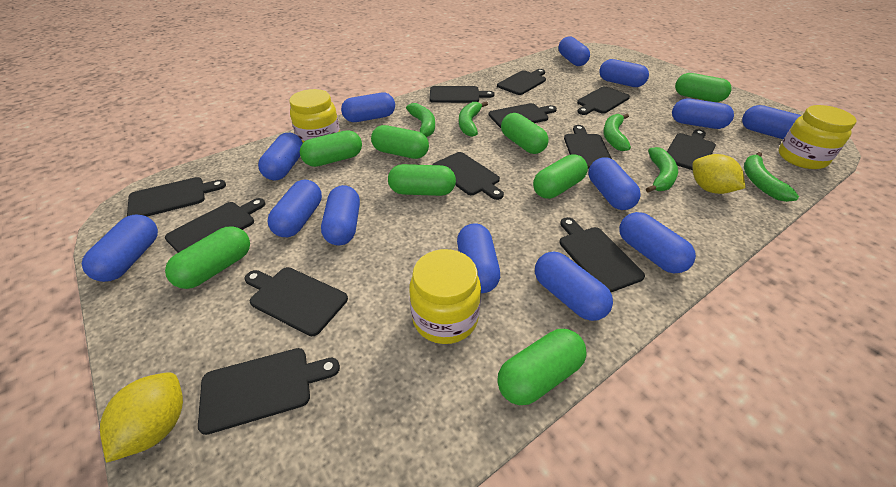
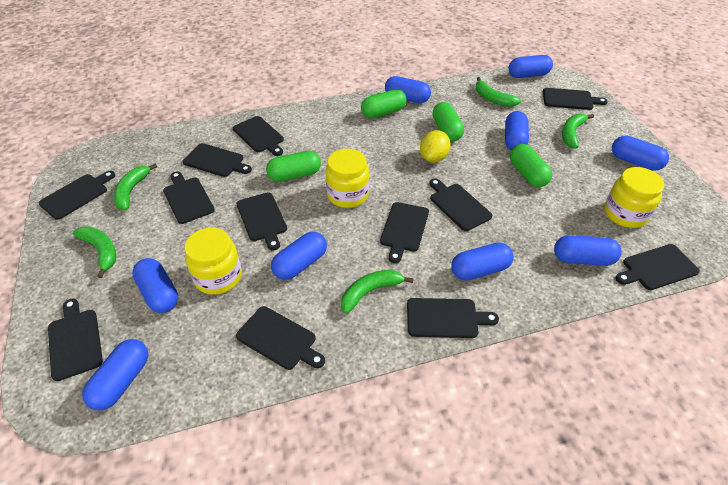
blue capsule: [82,215,158,282] [258,133,303,180] [268,180,322,237] [321,185,360,245] [341,93,395,122] [457,223,500,293] [535,252,613,321] [559,36,590,66] [589,157,641,210] [599,59,649,87] [619,212,696,273] [672,99,734,129] [742,105,802,139] = 13 -> [82,339,149,411] [132,258,178,313] [271,231,327,280] [385,76,431,103] [451,243,514,281] [505,111,529,150] [509,55,553,78] [554,235,622,266] [612,135,669,171] = 9
green capsule: [165,226,250,289] [300,130,362,167] [371,125,429,159] [388,164,456,196] [497,329,587,405] [501,113,549,154] [533,154,588,199] [675,73,732,102] = 8 -> [266,151,321,182] [361,89,407,119] [432,102,464,141] [510,144,552,187] = 4
yellow lemon: [100,372,183,463] [692,154,745,194] = 2 -> [420,130,451,163] = 1

